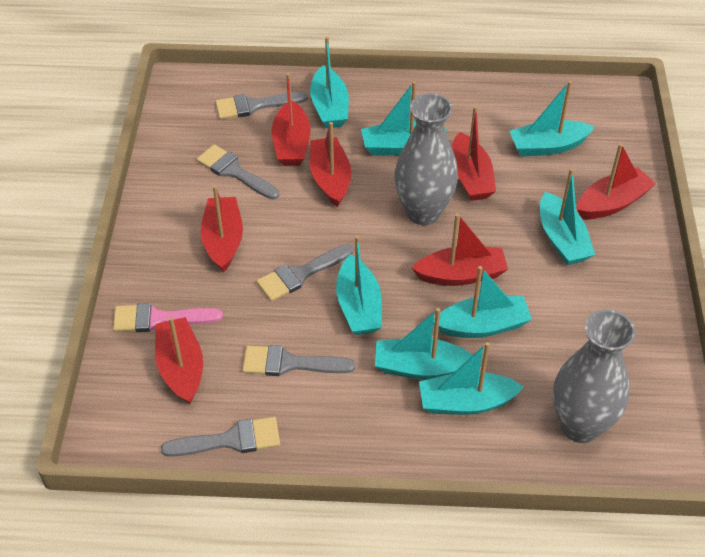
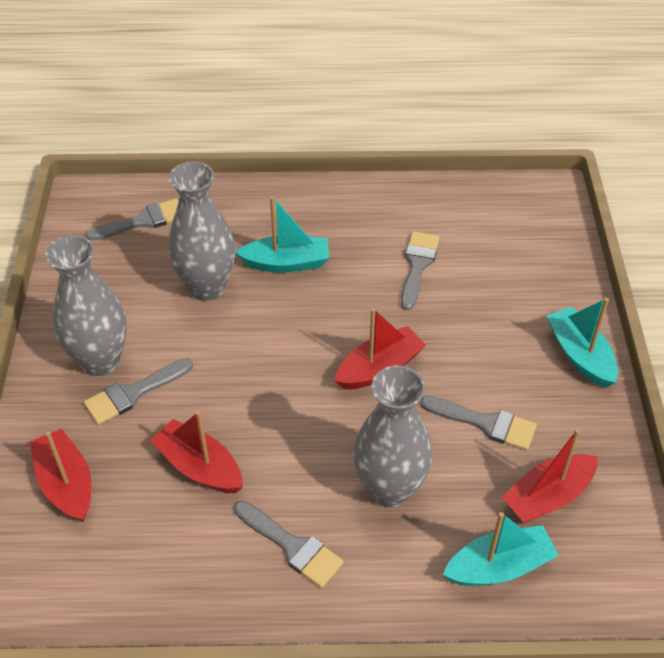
grey vase: [394,93,458,225] [553,309,635,443] = 2 -> [45,235,127,376] [168,161,235,301] [353,365,432,508] = 3
pink brush: [113,303,223,332] = 1 -> none = 0
red boat: [155,317,203,404] [201,185,243,272] [272,73,311,166] [310,122,351,207] [412,213,508,286] [452,106,496,201] [577,143,656,219] = 7 -> [30,429,91,522] [150,411,243,493] [335,308,426,389] [502,429,598,523] = 4
turquoise boat: [310,37,349,128] [336,236,382,335] [361,81,447,156] [375,308,473,380] [419,342,524,415] [433,266,532,338] [509,81,595,157] [540,168,595,265] = 8 -> [235,196,329,273] [443,512,559,586] [547,298,618,388] = 3

